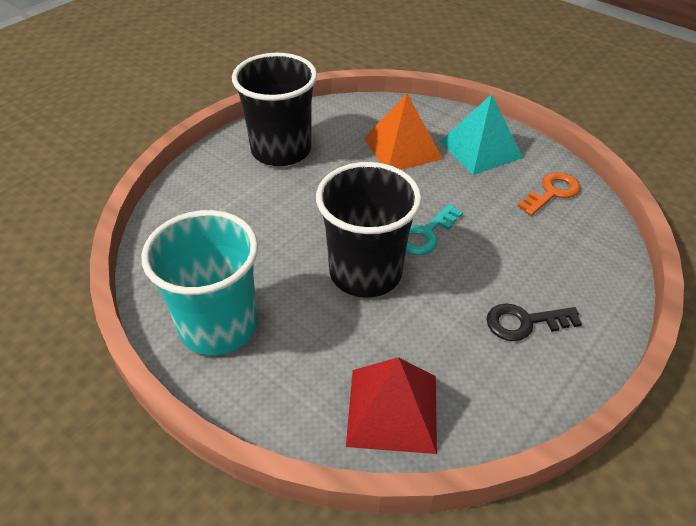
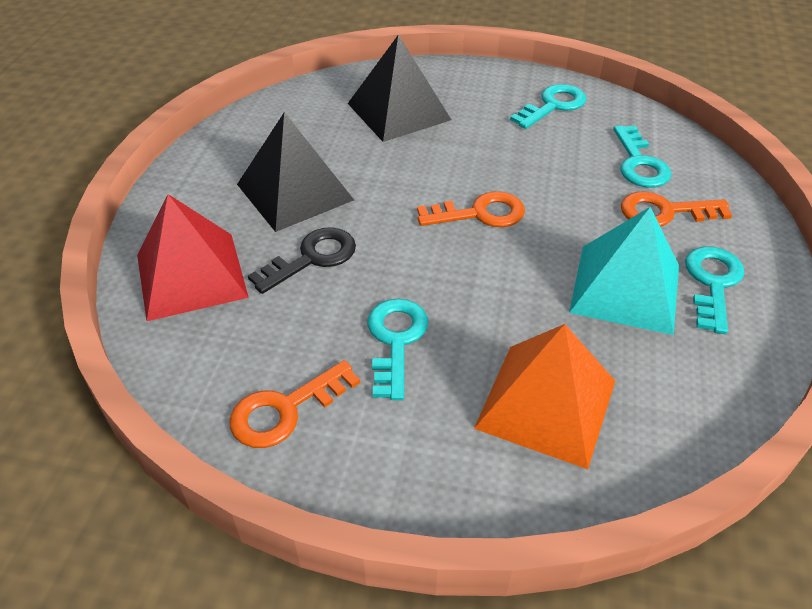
black cup: [232,53,317,166] [316,162,422,298] = 2 -> none = 0
black pyramid: none = 0 -> [237,112,354,232] [348,35,451,142] = 2
orange key: [517,172,580,216] = 1 -> [230,360,360,448] [417,191,525,227] [621,191,732,227] = 3
turquoise cup: [141,210,258,355] = 1 -> none = 0
turquoise key: [406,204,463,255] = 1 -> [367,299,428,400] [510,84,587,129] [613,125,671,187] [685,246,744,334] = 4

